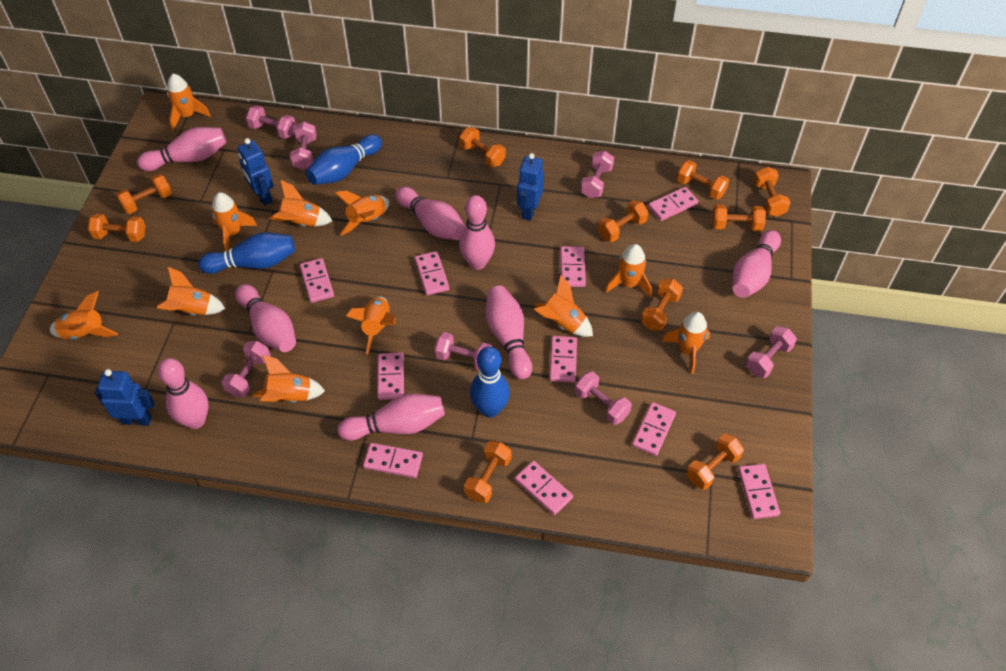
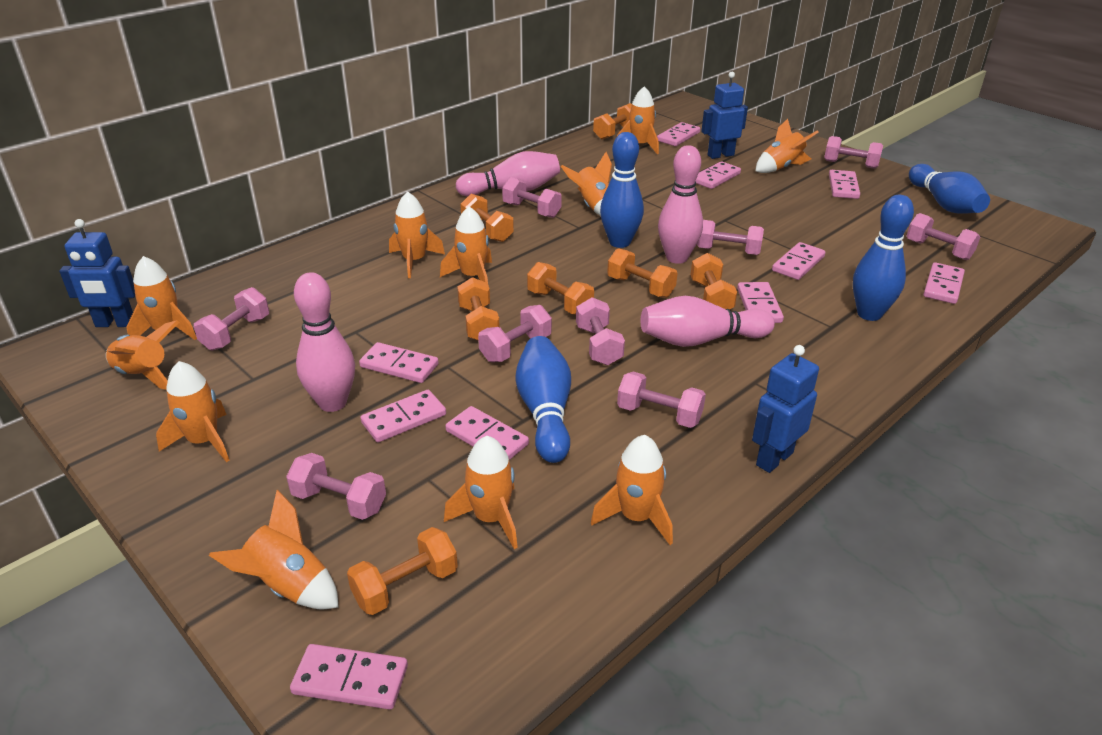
blue bowling pin: [198,233,295,274] [306,134,382,185] [470,347,510,418] = 3 -> [515,336,571,463] [600,132,644,248] [853,195,914,321] [909,164,990,214] = 4
orange dumbbell: [88,214,146,242] [116,174,172,214] [459,127,506,167] [464,441,511,503] [598,200,649,242] [641,279,683,331] [676,160,729,200] [686,434,744,490] [712,204,766,231] [754,167,791,217] = 10 -> [347,527,458,615] [457,277,500,341] [460,194,514,242] [527,262,594,315] [593,103,632,140] [607,248,677,298] [691,253,737,309] = 7
pink bowling pin: [137,127,226,171] [158,358,208,429] [235,284,296,352] [338,394,445,441] [395,187,465,240] [459,195,495,270] [486,286,532,380] [733,230,781,298] = 8 -> [294,272,355,412] [456,151,560,196] [641,296,775,347] [658,145,703,264] = 4
pink dumbbell: [221,341,271,397] [246,106,296,139] [290,122,317,170] [434,332,492,370] [575,371,632,425] [580,151,614,198] [746,326,797,378] = 7 -> [194,287,269,351] [286,453,386,520] [478,305,552,362] [502,177,562,218] [576,297,625,365] [617,372,706,428] [697,220,764,255] [824,136,883,169] [907,213,980,260] = 9

